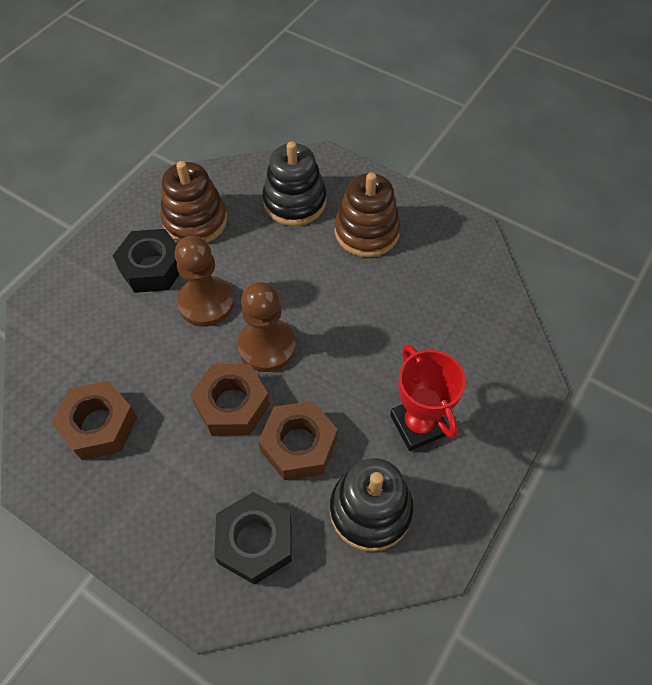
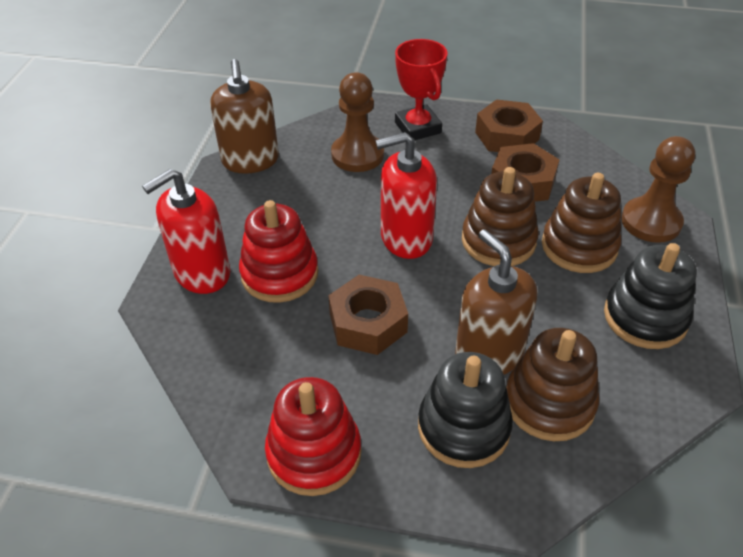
black nut: [113,229,180,293] [214,492,292,585] = 2 -> none = 0
brown soap dispenser: none = 0 -> [210,59,279,173] [455,229,537,375] = 2
brown stacking toy: [160,161,227,243] [335,172,401,257] = 2 -> [462,167,539,266] [506,328,599,441] [542,173,621,273] = 3
red soap dispenser: none = 0 -> [142,169,230,294] [376,132,437,259] = 2
red stacking toy: none = 0 -> [239,200,318,303] [265,377,361,496] = 2

